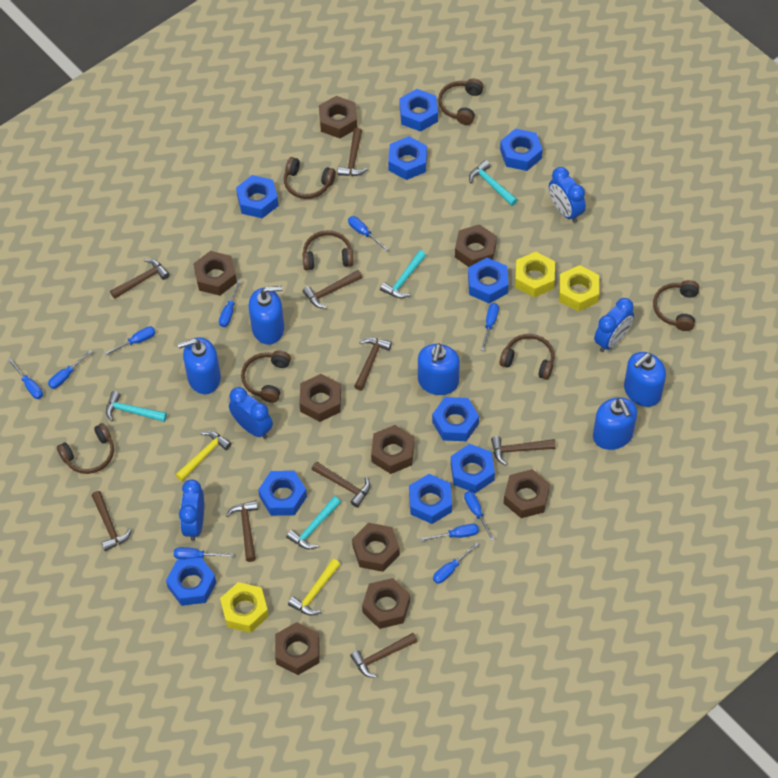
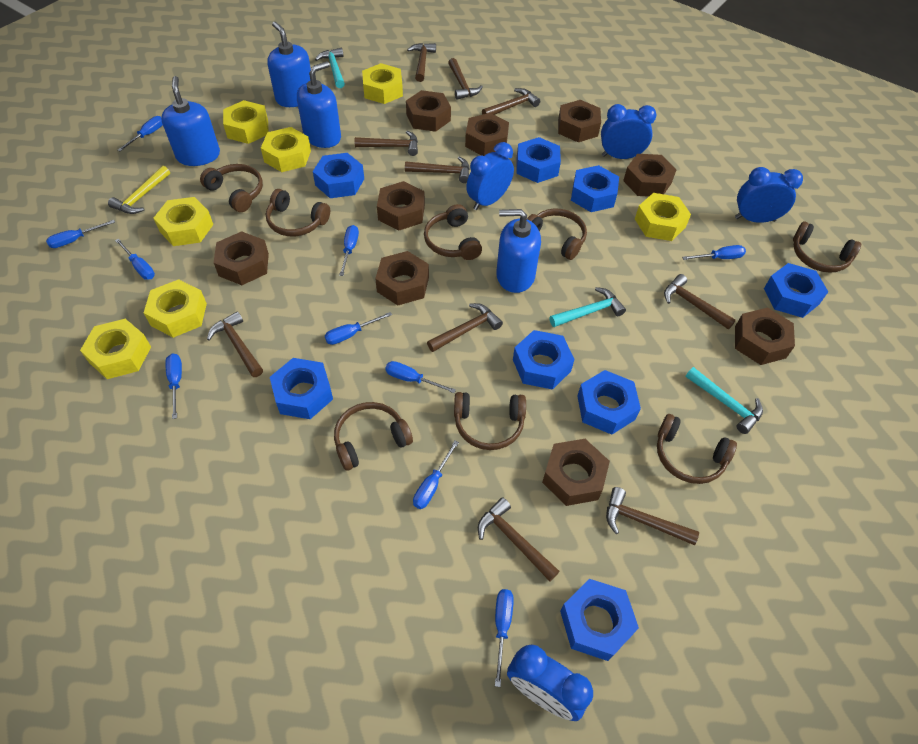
blue nut: [166,557,216,606] [236,175,278,218] [258,471,307,516] [388,136,427,180] [399,89,438,132] [409,474,452,524] [432,397,479,441] [451,444,495,493] [468,258,509,303] [500,128,543,171] = 10 -> [270,358,333,419] [313,153,364,198] [513,330,575,390] [516,137,561,183] [560,579,639,661] [571,165,619,212] [577,370,641,435] [764,263,828,318] = 8
blue soap dispenser: [178,337,221,394] [249,286,284,345] [418,343,460,395] [593,397,637,450] [624,352,666,407] = 5 -> [161,76,220,166] [267,22,311,107] [297,61,341,148] [496,209,541,293] = 4
brown hammer: [92,491,132,551] [110,259,169,299] [226,500,258,562] [303,270,362,308] [312,461,370,508] [337,128,368,176] [350,633,417,678] [354,337,392,391] [491,436,556,466] = 9 -> [207,311,263,377] [355,131,418,156] [405,157,469,183] [407,43,436,82] [427,303,503,352] [448,58,483,99] [478,497,560,581] [482,88,540,115] [606,487,699,545] [664,274,736,329] = 10
brown headphones: [57,423,114,474] [241,350,291,403] [284,157,336,199] [302,230,354,270] [438,79,484,125] [500,334,555,380] [653,280,699,331] = 7 -> [200,164,263,212] [266,189,330,236] [334,402,413,471] [424,204,482,260] [454,392,526,450] [527,209,587,260] [657,414,737,484] [793,222,861,273] = 8
turquoise hammer: [106,391,167,422] [286,496,341,549] [380,250,426,299] [469,160,518,206] = 4 -> [315,48,345,88] [550,287,626,327] [686,367,763,434] = 3
yellow hammer: [176,431,232,481] [288,559,341,616] = 2 -> [108,166,170,214] = 1
yellow nut: [220,582,269,633] [515,252,555,297] [559,265,599,312] = 3 -> [80,319,151,379] [144,279,207,338] [154,197,213,246] [223,100,269,144] [261,127,311,172] [362,63,403,104] [635,193,691,241] = 7

